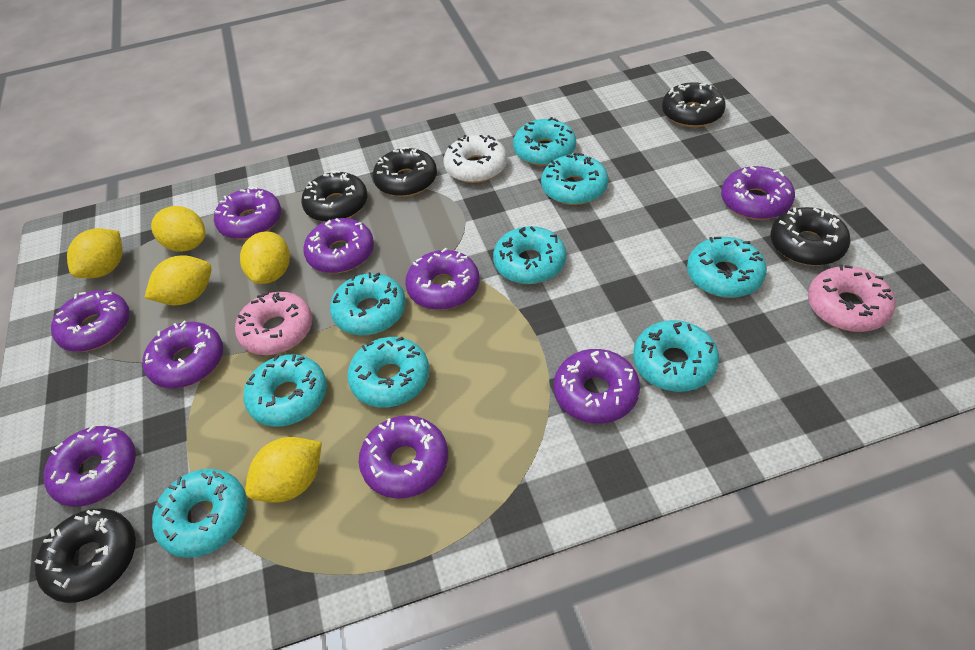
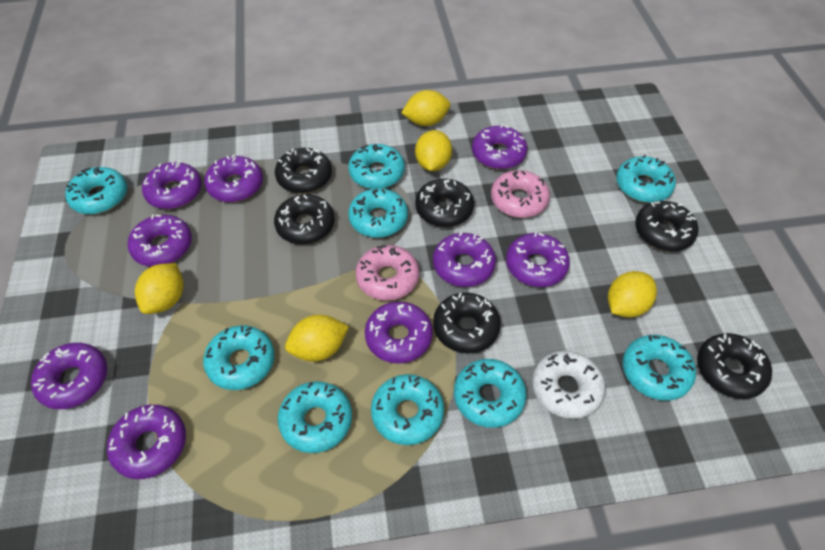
black donut: [35,508,136,603] [301,171,367,222] [373,147,437,197] [662,82,726,127] [771,207,851,266] = 5 -> [274,194,335,244] [275,148,332,193] [415,179,474,227] [433,293,501,353] [635,201,699,251] [697,333,772,399] = 6

